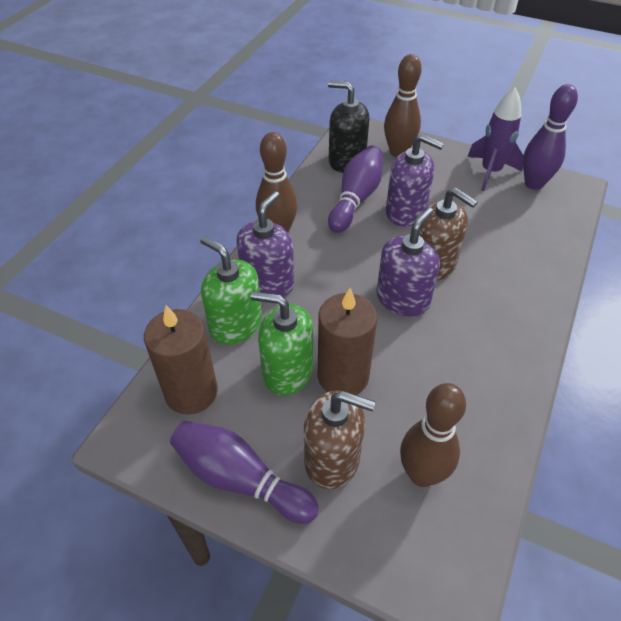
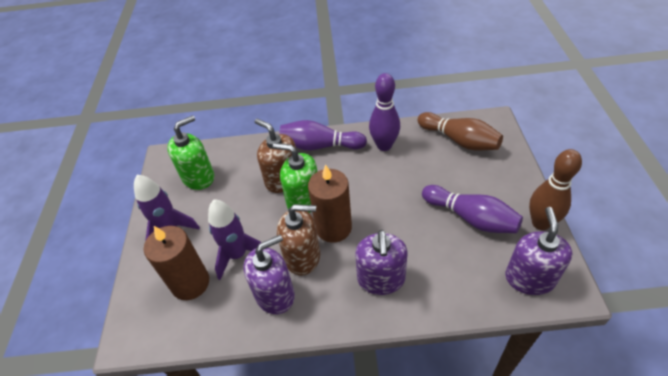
black soap dispenser: [328,81,369,173] = 1 -> none = 0
brown bowling pin: [256,132,297,232] [384,54,422,157] [400,383,466,487] = 3 -> [417,112,503,150] [529,149,582,230] = 2
purple rocket: [467,88,524,191] = 1 -> [134,175,200,241] [208,199,262,280] = 2

